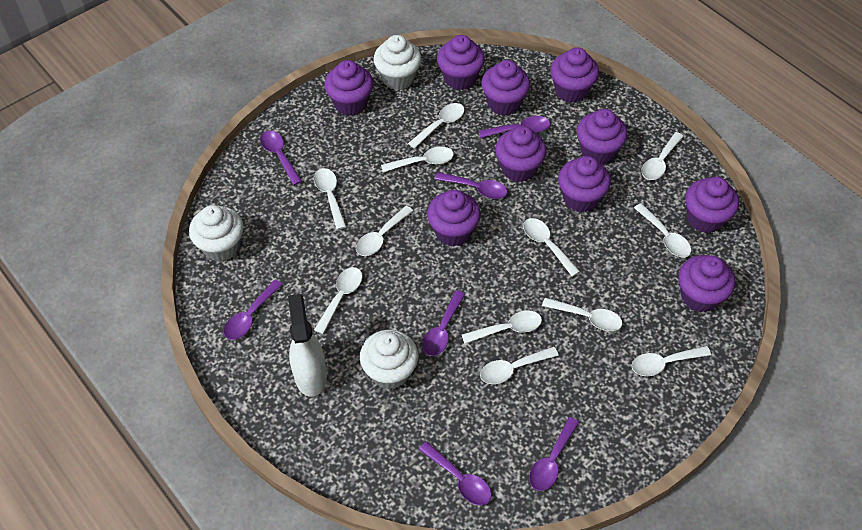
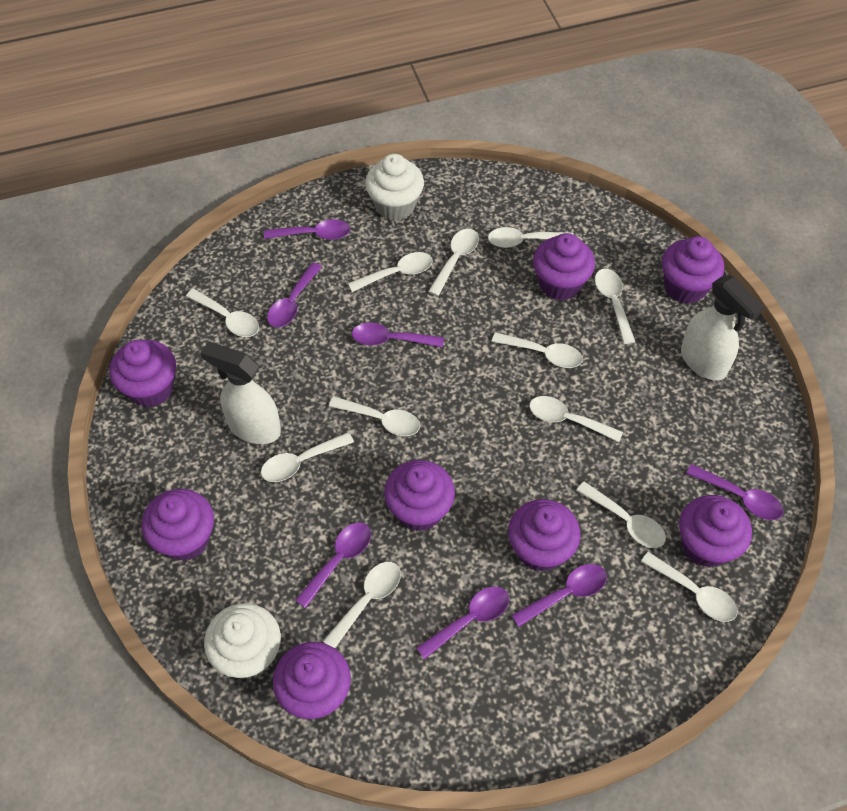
purple cupcake: [324,60,373,116] [427,190,481,246] [437,35,485,90] [481,60,530,115] [495,126,547,182] [550,47,599,103] [558,156,611,213] [577,109,627,165] [679,255,735,313] [685,177,739,233] = 10 -> [110,340,176,408] [142,489,214,561] [273,642,351,719] [384,460,455,531] [508,499,580,572] [533,233,595,301] [662,236,724,304] [679,495,752,568] = 8
white cupcake: [189,205,244,262] [360,330,418,390] [374,35,422,90] = 3 -> [204,603,281,679] [365,154,424,221] = 2
white spray bottle: [288,294,327,397] = 1 -> [201,342,281,444] [681,276,764,381] = 2

